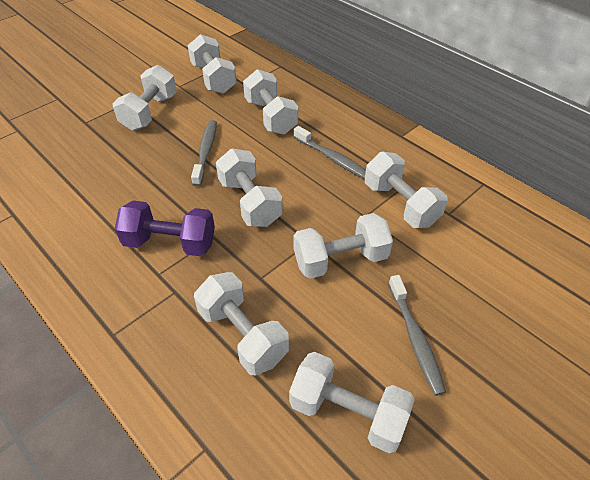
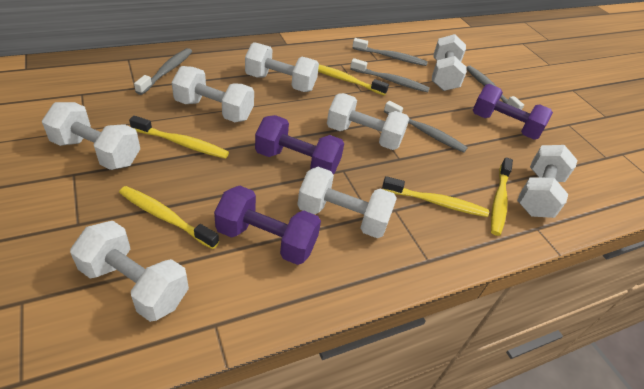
grey toothbrush: [191,120,217,186] [294,126,366,179] [388,275,446,396] = 3 -> [134,48,192,95] [350,58,430,93] [352,38,428,66] [384,101,468,153] [467,66,524,110] = 5
purple dumbbell: [115,201,215,256] = 1 -> [214,186,321,265] [255,115,344,174] [473,84,553,140] = 3
yellow toothbrush: none = 0 -> [119,186,219,249] [129,116,229,159] [318,65,389,96] [382,176,489,217] [491,157,513,236] = 5

